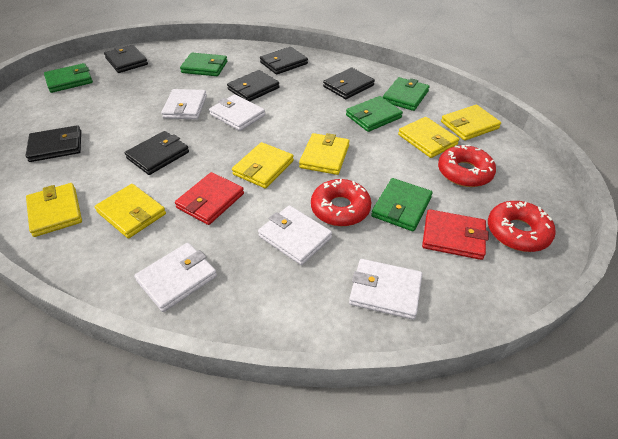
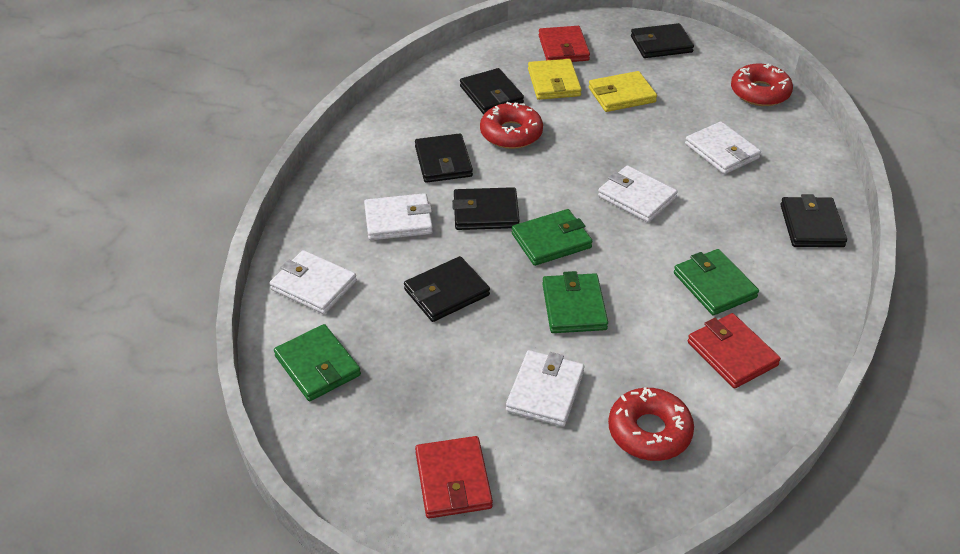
green wallet: [44,63,93,93] [180,53,227,76] [346,96,403,132] [371,178,433,231] [383,77,430,111] = 5 -> [274,324,361,401] [512,209,593,266] [542,271,608,333] [674,249,759,315] = 4
red wallet: [175,172,244,225] [422,209,488,260] = 2 -> [415,436,493,519] [539,26,590,62] [688,313,781,389] = 3
yellow wallet: [26,183,82,237] [94,184,166,238] [232,142,294,188] [299,133,350,175] [398,117,459,158] [441,105,501,141] = 6 -> [528,59,582,100] [589,71,657,112] = 2

